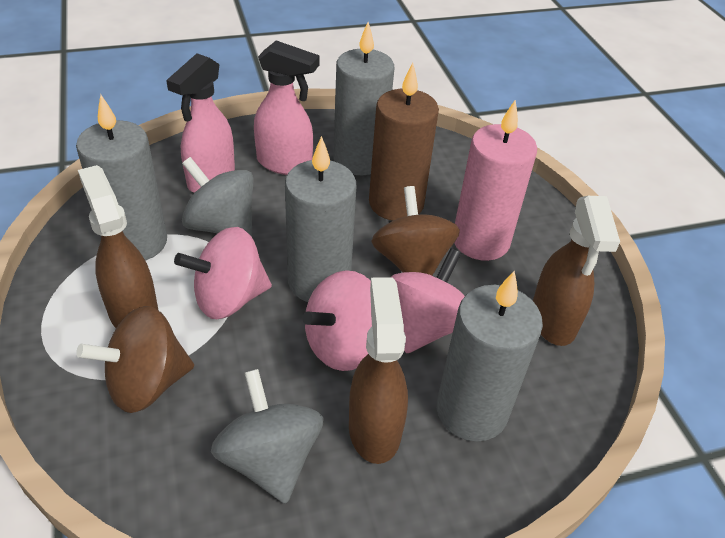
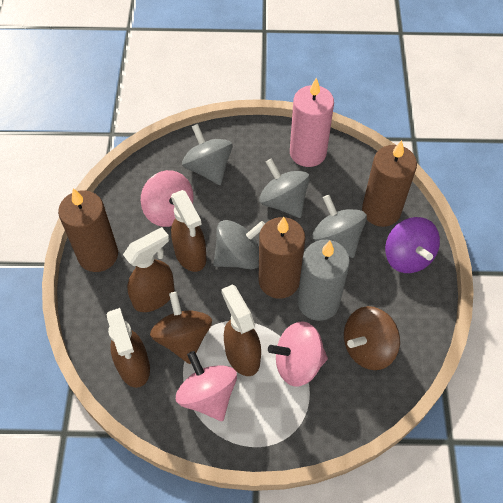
brown candle: [369,63,439,221] = 1 -> [58,188,118,272] [259,217,305,299] [362,140,417,227] = 3
brown spray bottle: [78,165,158,328] [349,277,408,464] [533,196,620,346] = 3 -> [107,308,150,388] [123,227,175,312] [171,190,207,272] [221,284,261,376] = 4
grey candle: [76,94,167,261] [285,136,356,302] [333,22,394,175] [437,271,543,442] = 4 -> [297,240,350,321] = 1
grey spinning top: [182,157,253,237] [211,369,324,504] = 2 -> [182,124,233,185] [213,220,265,269] [259,158,310,218] [312,195,367,258] = 4
pink spray bottle: [166,53,235,193] [254,40,320,175] = 2 -> none = 0
purple spinning top: none = 0 -> [385,217,440,273] = 1

